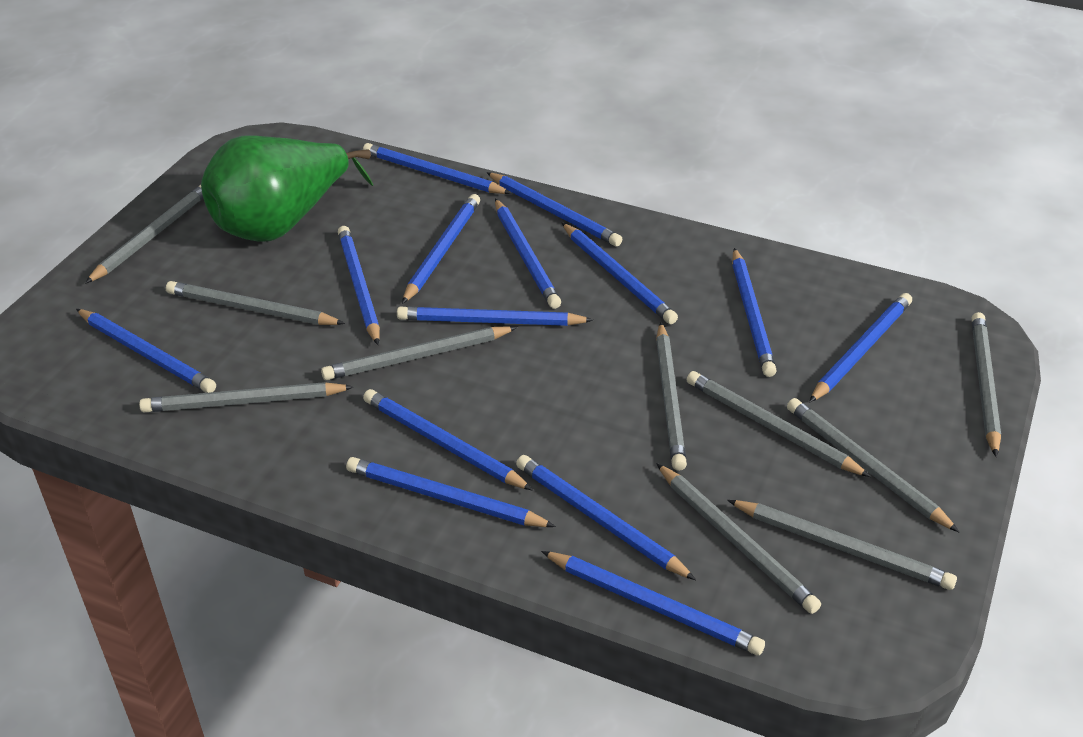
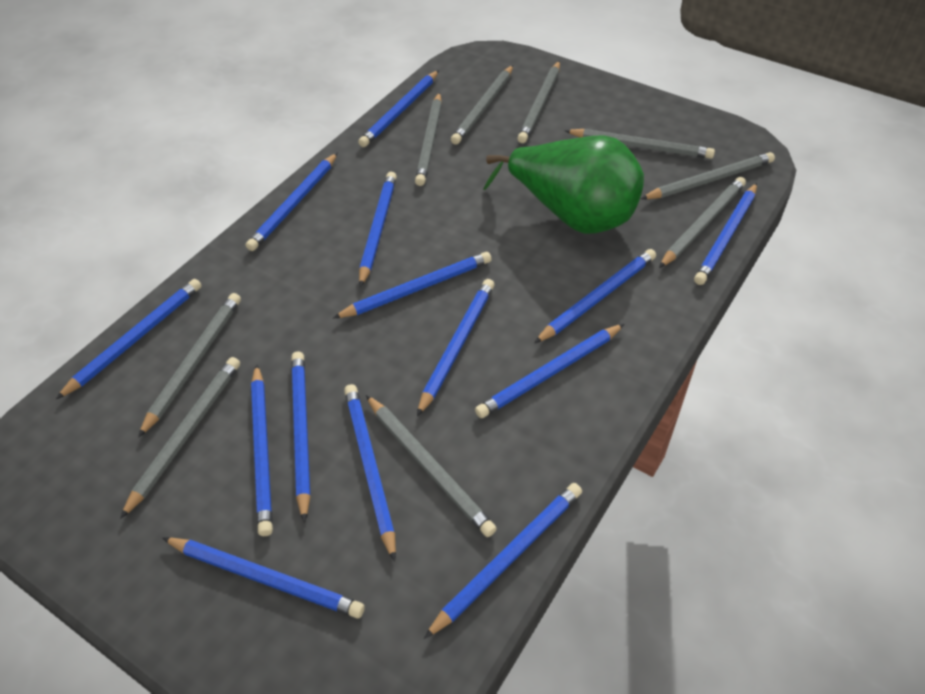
grey pencil: [85,185,203,284] [139,382,354,412] [166,281,345,325] [321,326,517,380] [656,322,687,471] [656,463,821,614] [687,371,871,477] [727,500,957,590] [787,398,959,532] [972,312,1001,457] = 10 -> [120,357,240,519] [138,293,241,438] [366,395,497,537] [415,92,442,186] [451,65,513,145] [517,61,560,143] [564,129,715,159] [641,152,775,199] [659,177,746,268] = 9

